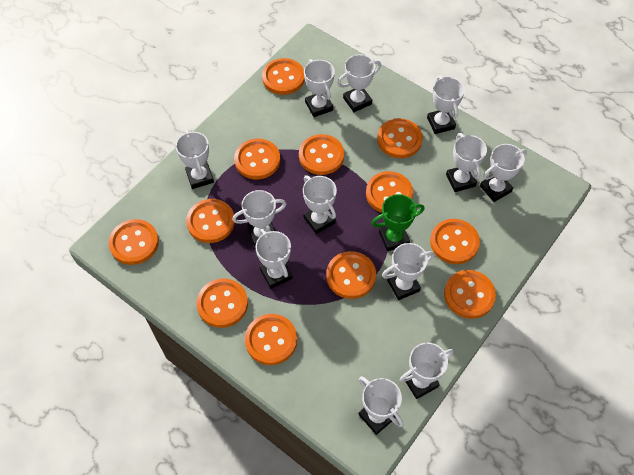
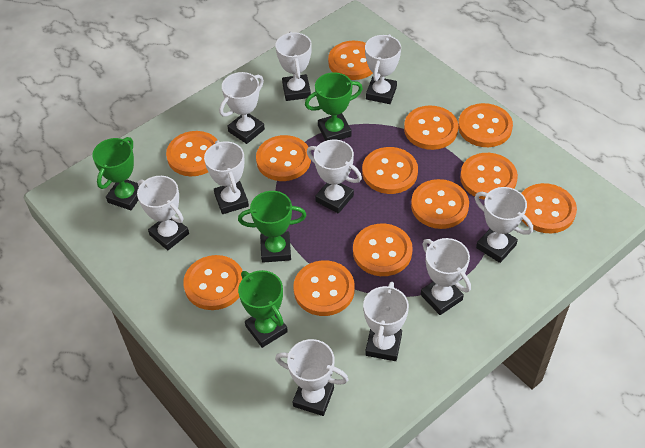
green trophy: [371,194,425,251] = 1 -> [92,137,139,210] [238,191,307,263] [238,270,288,348] [305,72,363,141] = 4
white trophy: [176,130,214,189] [233,190,286,247] [255,229,292,289] [303,175,337,234] [304,59,335,117] [337,54,381,112] [358,376,404,435] [382,243,435,300] [400,342,453,399] [427,76,465,134] [446,133,487,192] [480,144,527,202] = 12 -> [137,176,189,250] [204,140,249,214] [219,72,265,144] [275,339,349,416] [276,32,312,101] [307,140,362,213] [363,282,409,361] [365,34,401,104] [421,238,471,315] [475,187,533,263] = 10

